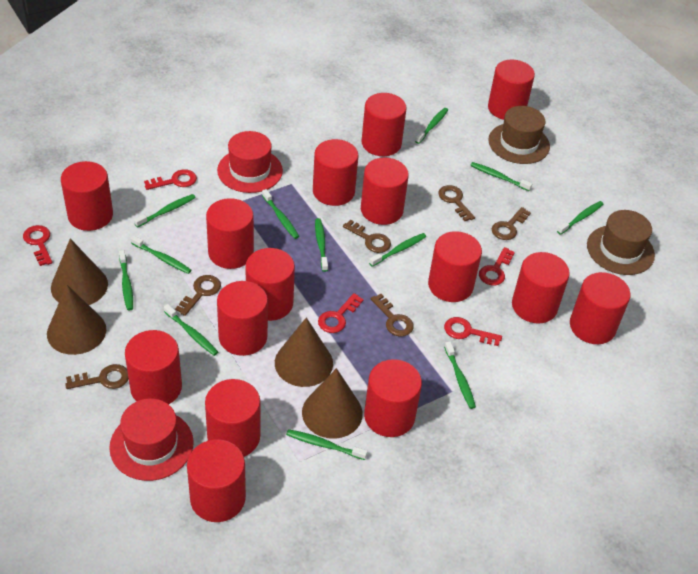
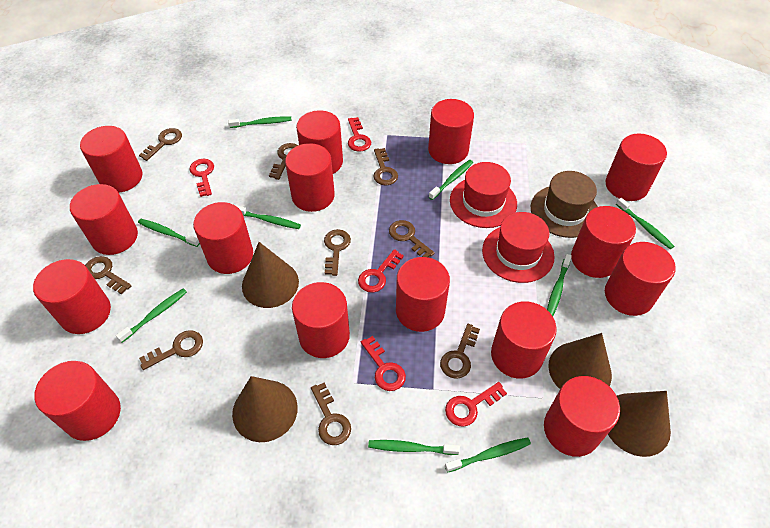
brown hat: [488,106,550,164] [587,210,655,275] = 2 -> [531,171,598,238] = 1
brown key: [65,364,129,389] [175,275,221,316] [343,220,391,253] [371,294,414,337] [438,185,475,221] [492,207,531,240] = 6 -> [85,256,132,294] [139,128,182,161] [139,330,203,370] [269,143,298,180] [311,383,351,445] [324,229,351,276] [374,148,398,185] [389,220,435,257] [440,324,480,379] = 9
green toothbrush: [119,250,133,310] [130,235,191,274] [134,194,196,228] [164,304,218,356] [262,189,299,239] [286,429,368,460] [315,218,328,272] [369,233,426,267] [415,108,448,144] [444,342,476,409] [470,162,532,191] [557,201,603,235] = 12 -> [116,288,187,343] [138,219,200,247] [228,116,292,128] [235,205,301,229] [368,440,460,455] [429,160,473,200] [445,437,531,473] [547,254,572,316] [616,198,674,249] = 9

